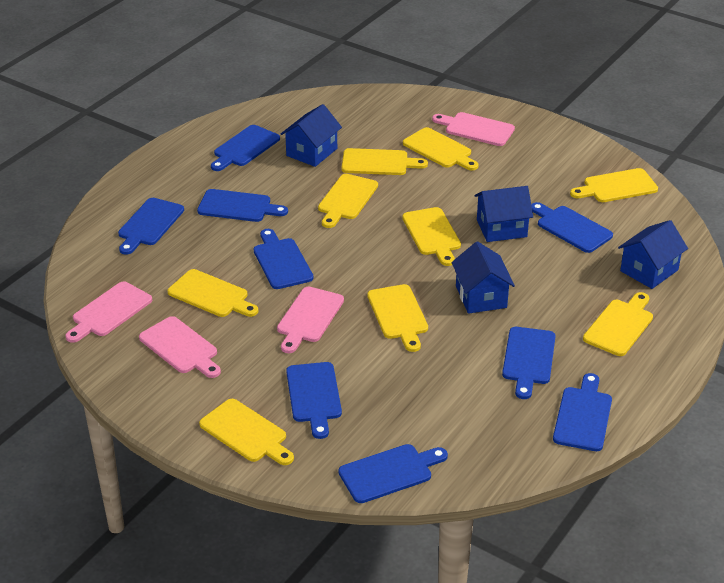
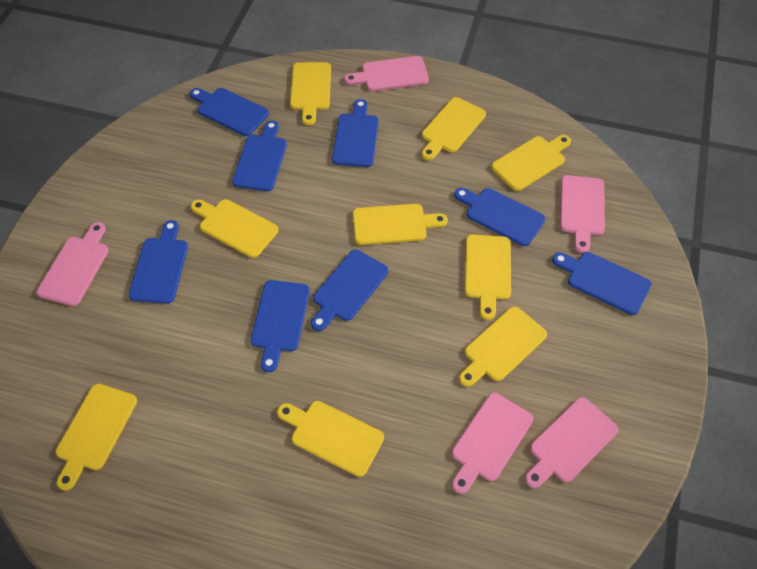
blue cutting board: [118,198,184,255] [197,189,288,222] [211,125,280,171] [253,229,313,289] [286,362,342,439] [339,444,448,503] [502,327,556,399] [531,202,613,253] [553,373,612,451] = 9 -> [128,220,188,304] [190,88,269,136] [232,121,287,191] [251,280,310,372] [311,250,388,331] [332,99,379,167] [454,188,545,246] [552,252,652,315] = 8
blue house: [281,104,342,167] [452,241,515,314] [474,186,533,242] [618,220,688,289] = 4 -> none = 0
pink cutting board: [65,282,152,343] [139,316,221,378] [277,286,344,353] [432,112,515,146] = 4 -> [37,222,109,306] [344,56,429,91] [452,393,533,494] [525,397,618,488] [560,175,605,253] = 5

